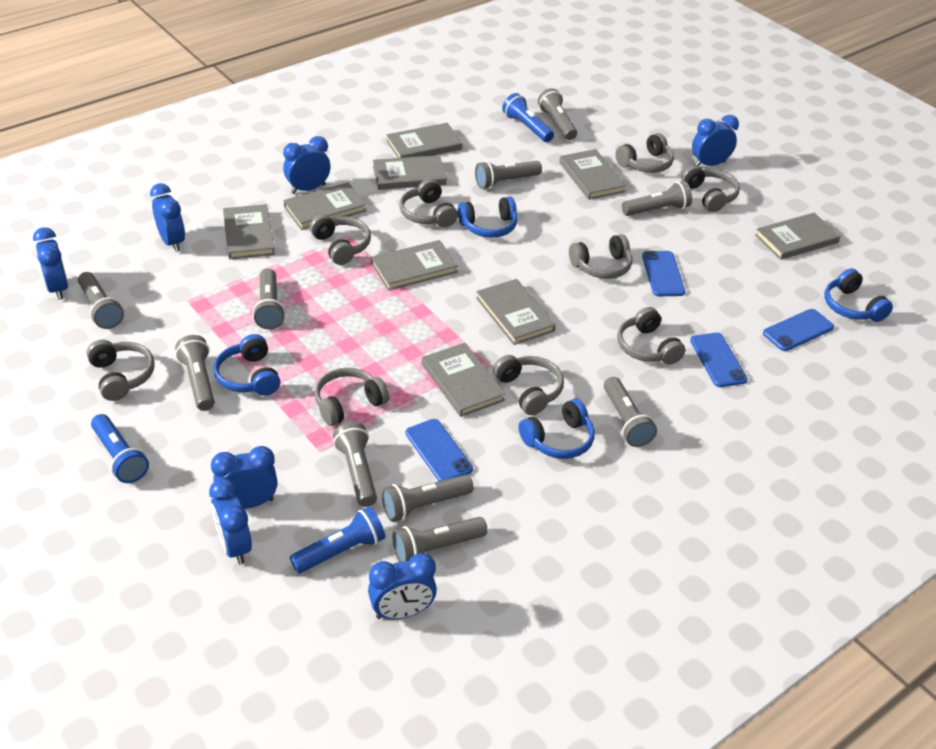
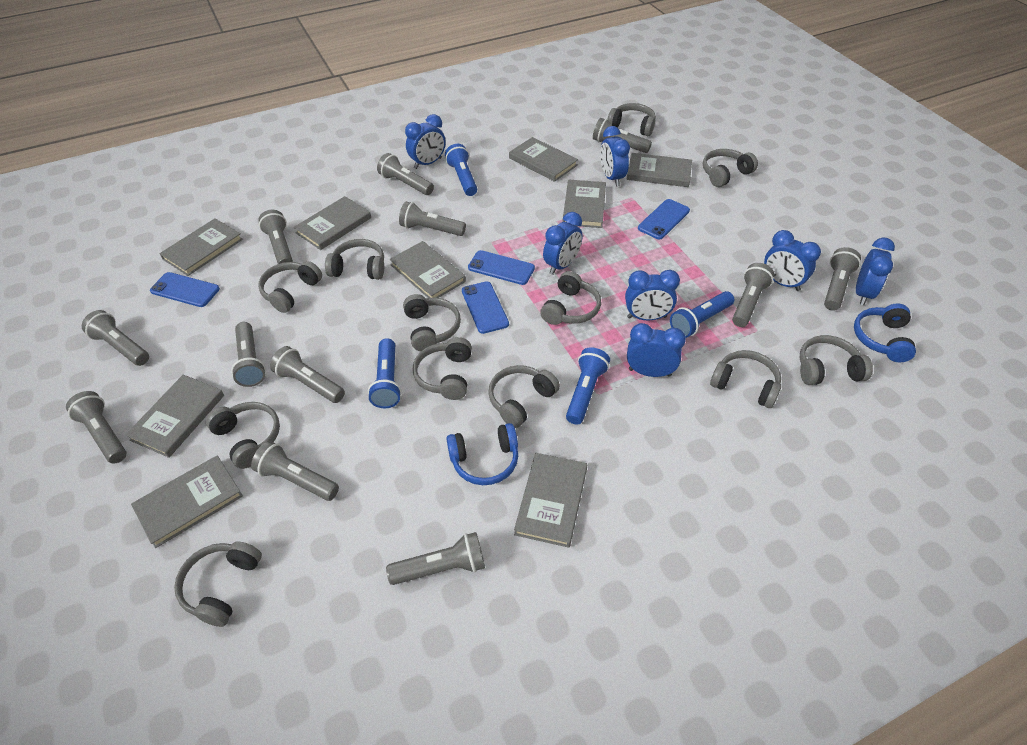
blue flashlight: [91,414,149,483] [290,507,385,573] [502,93,554,142] = 3 -> [368,338,402,408] [445,144,477,196] [566,347,610,425] [670,291,734,338] = 4
blue headphones: [213,334,280,396] [457,197,517,238] [518,399,595,459] [824,268,893,322] = 4 -> [446,423,518,485] [854,304,916,363] = 2
grey flashlight: [78,272,124,329] [175,335,215,411] [253,268,285,329] [333,422,377,507] [382,475,474,522] [393,517,488,562] [475,161,542,189] [538,88,577,140] [604,377,657,447] [622,181,692,216] = 10 -> [66,391,126,464] [82,310,149,366] [231,322,266,387] [251,441,339,501] [258,210,293,264] [270,346,345,403] [377,153,434,195] [386,532,485,585] [399,202,466,236] [593,118,652,153] [732,263,774,327] [824,247,861,311] = 12
grey headphones: [87,340,155,401] [310,215,371,265] [315,368,389,426] [399,179,458,228] [493,355,564,415] [569,234,633,279] [615,133,674,173] [617,307,685,365] [681,165,740,212] = 9 -> [174,541,262,627] [206,402,280,469] [258,261,322,313] [325,239,384,280] [403,294,461,351] [413,337,472,400] [488,365,560,428] [540,271,601,325] [608,103,656,136] [703,149,758,187] [710,350,781,408] [799,335,873,385] = 12

